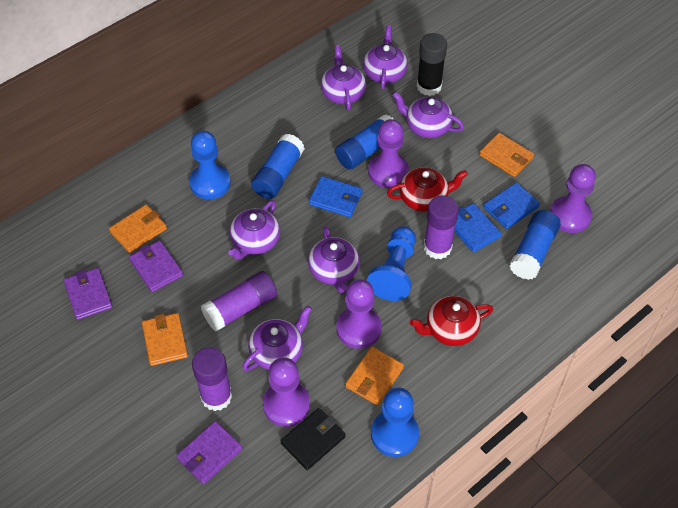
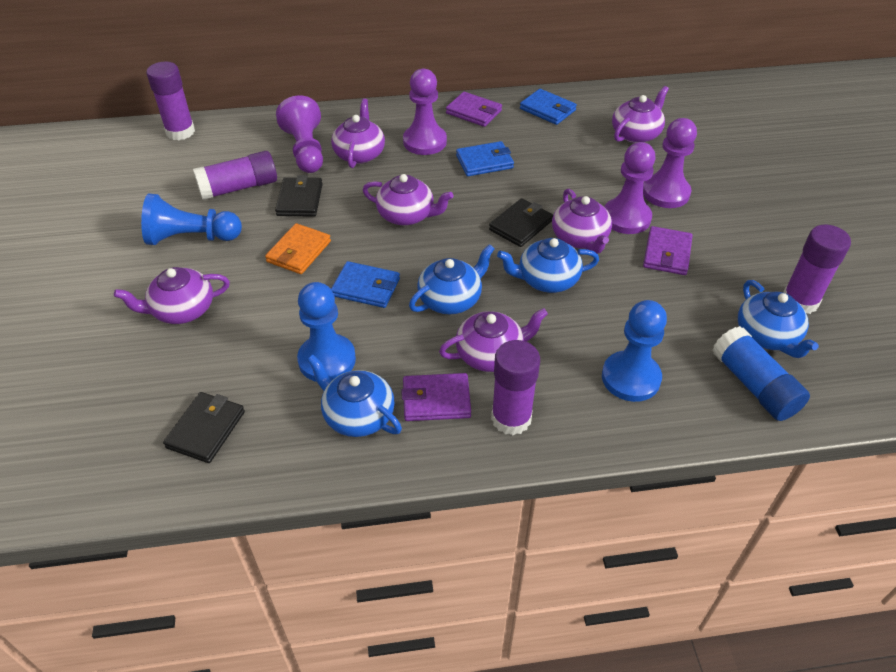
black glue stick: [417,33,447,96] = 1 -> none = 0
black wallet: [281,408,346,470] = 1 -> [163,392,245,463] [275,175,323,217] [489,198,553,247] = 3
blue glue stick: [251,134,305,199] [335,114,393,169] [509,210,561,280] = 3 -> [712,326,810,421] = 1
blue teapot: none = 0 -> [307,355,402,437] [409,244,495,314] [497,238,599,293] [738,280,819,358] = 4
orange wallet: [109,205,167,253] [142,313,188,366] [345,347,404,405] [479,133,534,177] = 4 -> [265,223,331,274] = 1
purple glue stick: [192,347,232,411] [201,271,277,332] [424,195,459,259] = 3 -> [146,61,195,140] [193,151,277,200] [491,340,540,435] [783,225,851,314] = 4
red teapot: [387,167,468,212] [410,296,493,346] = 2 -> none = 0

